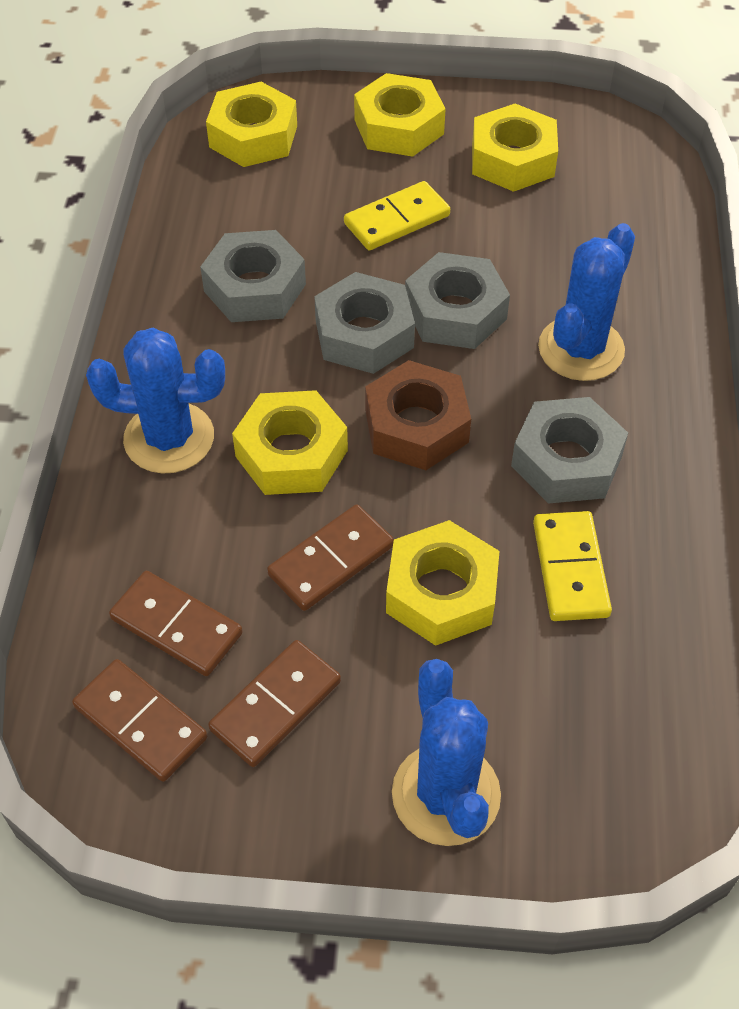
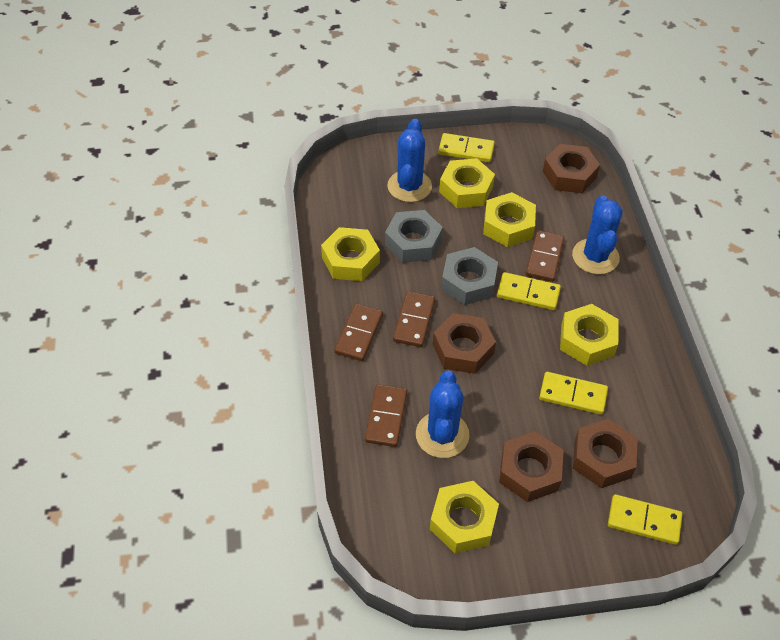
brown nut: [365,360,471,470] = 1 -> [433,313,496,374] [499,431,564,502] [543,144,600,193] [573,419,637,488] = 4
grey nut: [200,230,306,322] [314,272,415,374] [405,252,510,349] [511,397,628,504] = 4 -> [385,210,443,263] [441,247,498,305] = 2
yellow domino: [344,181,450,250] [533,511,612,621] = 2 -> [438,133,495,162] [497,272,561,310] [539,372,608,415] [608,494,683,545] = 4

